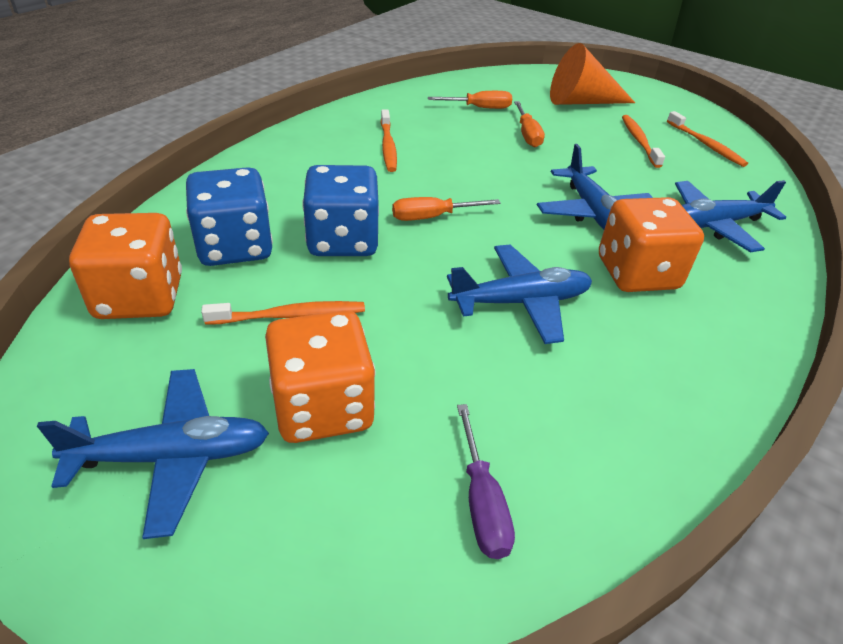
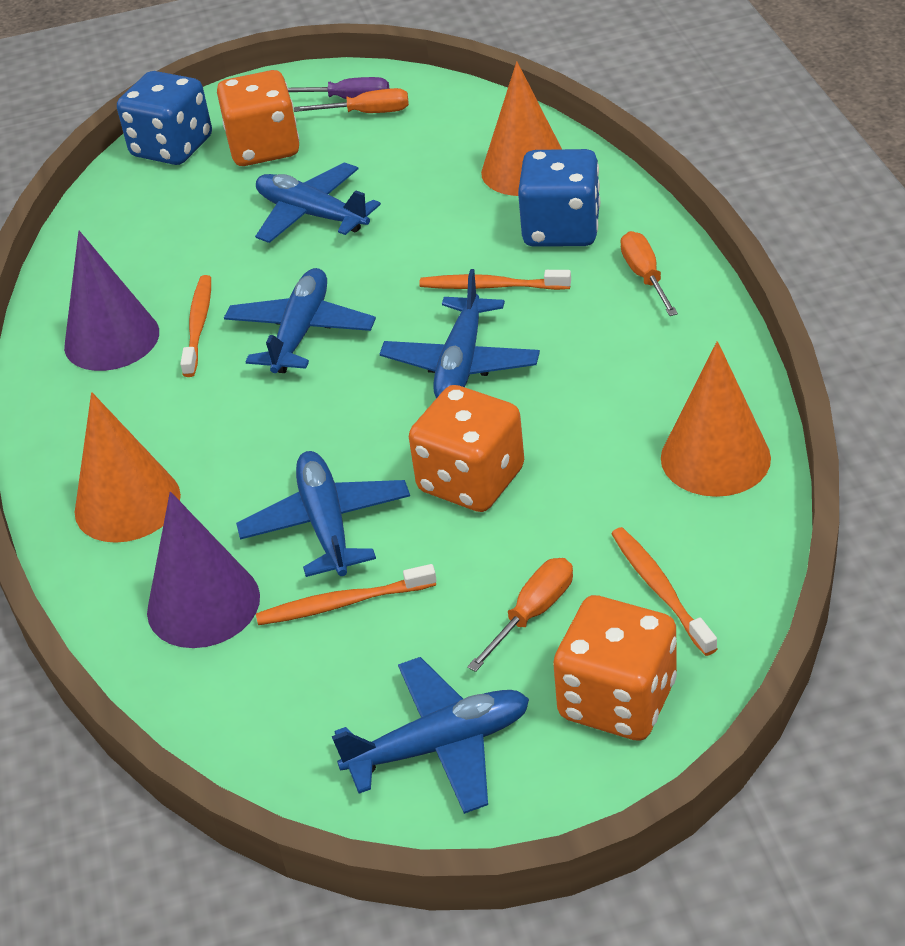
blue plane: [37,369,269,539] [447,245,592,344] [537,144,653,229] [675,180,786,252] = 4 -> [224,268,376,373] [236,451,410,577] [255,162,381,243] [332,657,529,814] [380,269,540,398] = 5
orange cone: [550,43,635,105] = 1 -> [75,392,181,543] [481,61,562,196] [661,341,771,497] = 3
purple cone: none = 0 -> [64,231,159,371] [147,492,260,648] = 2

